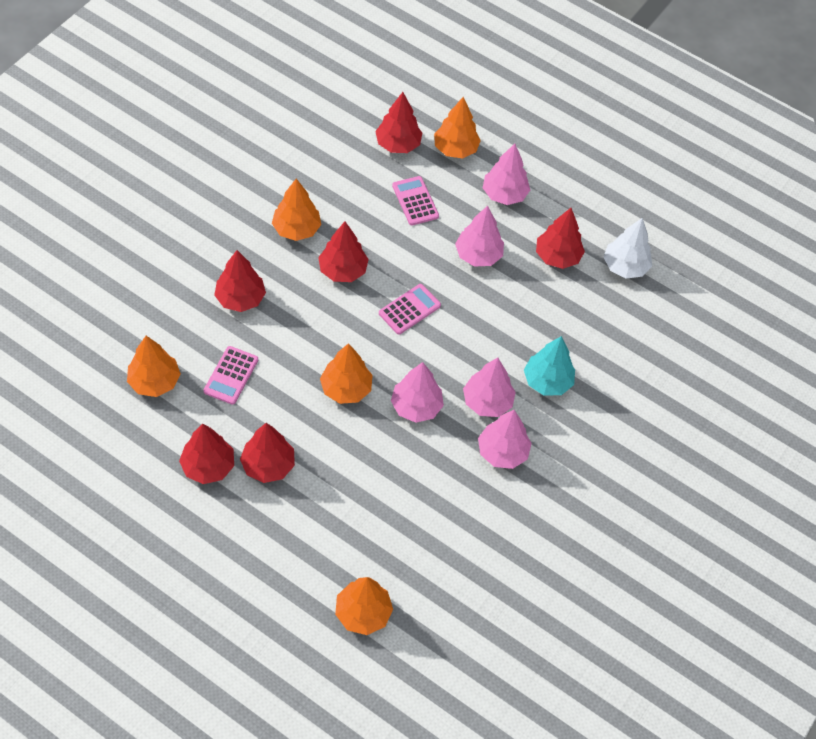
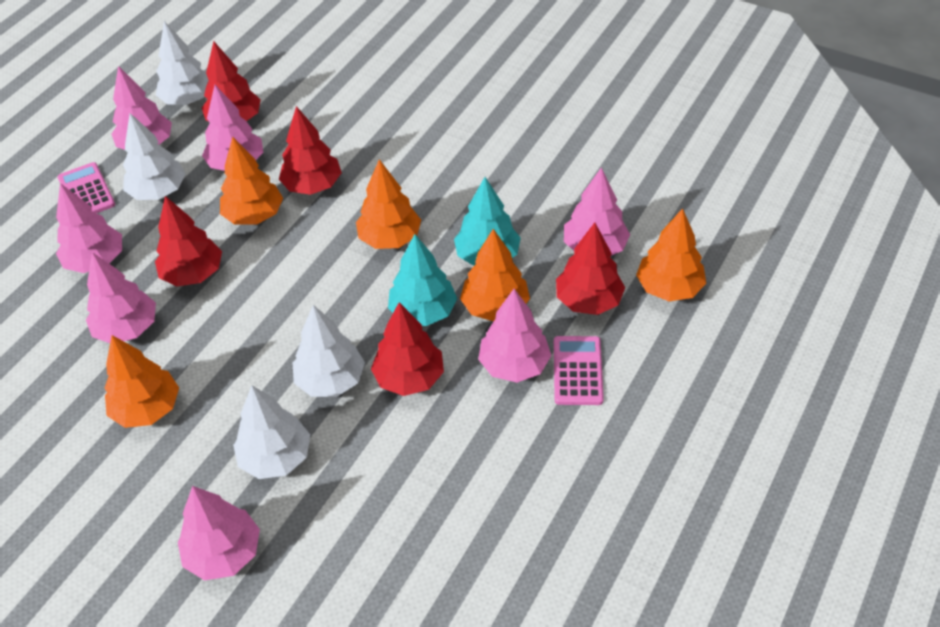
pink calculator: [204,346,258,405] [379,284,441,335] [392,176,439,225] = 3 -> [58,162,115,213] [554,336,604,405] = 2
pink tree: [391,362,444,423] [455,206,504,266] [463,358,516,417] [478,410,532,469] [483,144,530,205] = 5 -> [56,183,122,273] [86,252,156,343] [111,66,172,150] [178,486,260,581] [202,85,263,171] [478,289,552,383] [564,167,630,255] = 7
red tree: [179,424,234,484] [214,250,266,312] [240,423,295,483] [318,222,369,282] [375,92,422,153] [536,208,585,269] = 6 -> [155,196,222,286] [202,41,261,122] [279,106,342,195] [371,302,444,396] [556,222,625,315] = 5
turquoise tree: [524,336,575,396] = 1 -> [388,234,457,326] [454,177,521,266] = 2
white tree: [603,218,652,278] = 1 -> [123,113,186,200] [156,21,209,105] [233,385,310,479] [293,305,365,397] = 4

